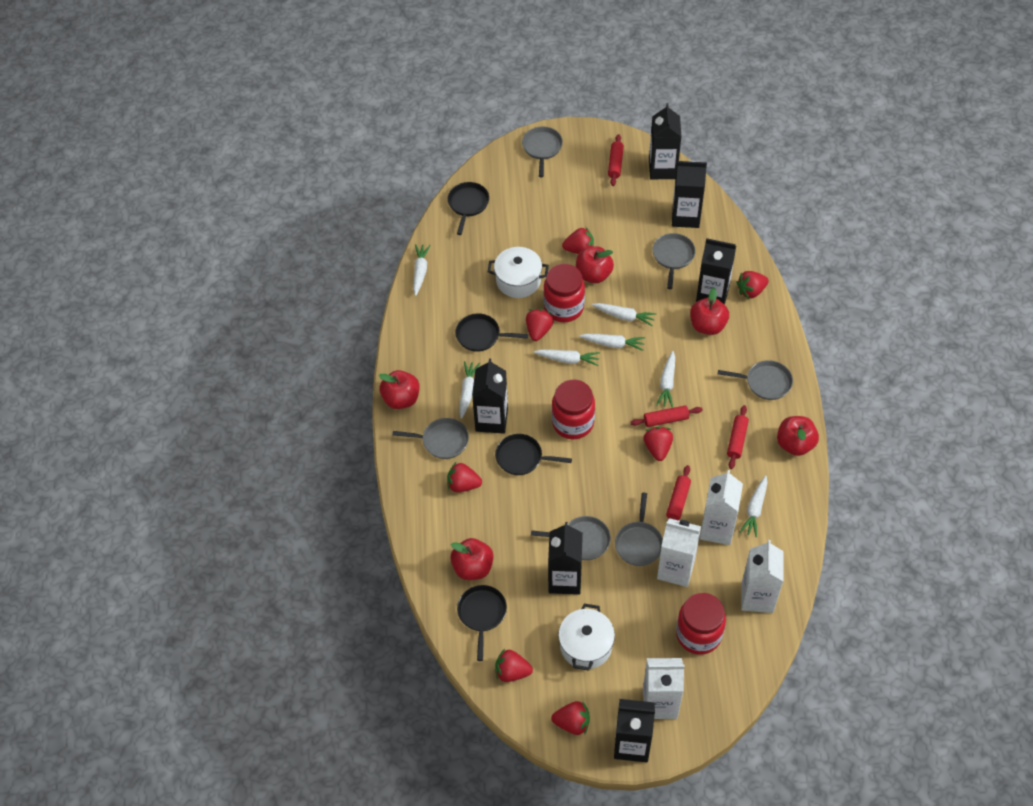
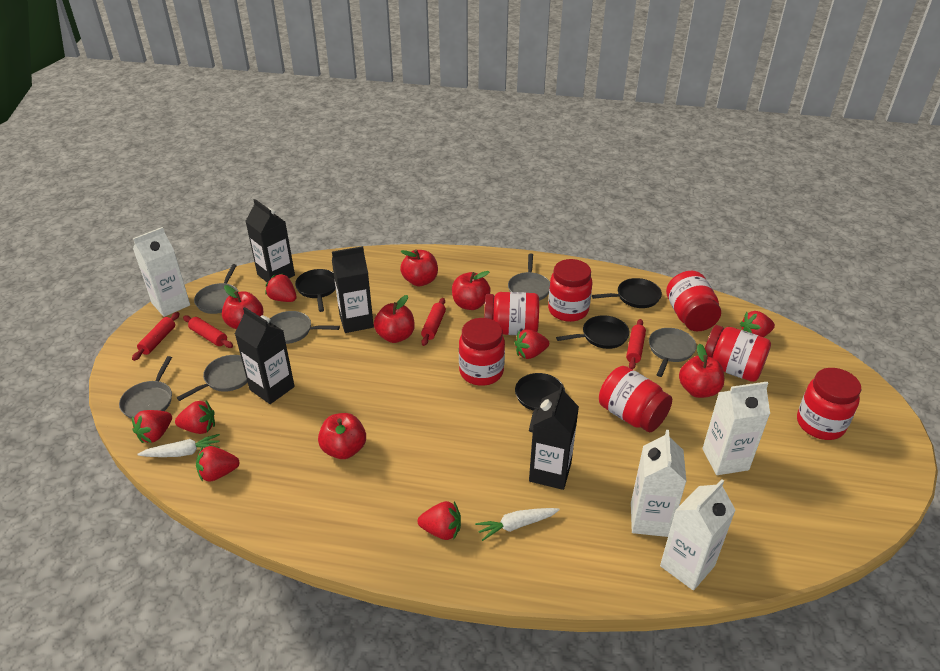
black carton: [472,358,508,434] [548,522,583,595] [614,699,655,762] [649,103,681,179] [672,161,707,228] [696,238,736,305] = 6 -> [235,307,295,404] [245,199,295,282] [332,246,374,333] [529,384,579,490] = 4
red apple: [379,370,419,409] [450,538,494,580] [576,246,614,284] [690,288,729,335] [777,416,819,456] = 5 -> [222,285,263,329] [318,413,366,459] [374,295,415,343] [400,249,438,286] [452,271,491,310] [679,343,724,398] = 6
red jar: [543,264,585,322] [552,380,595,439] [676,593,726,655] = 3 -> [459,318,505,386] [484,292,539,335] [548,259,592,322] [599,366,672,432] [666,271,721,331] [705,325,771,382] [797,368,861,440] = 7
white carrot: [413,244,431,296] [459,361,480,419] [534,349,600,366] [579,334,645,351] [592,303,656,326] [656,351,675,408] [740,475,767,537] = 7 -> [137,434,220,457] [475,508,560,541] = 2
white pot: [488,247,549,298] [558,604,615,671] = 2 -> none = 0

